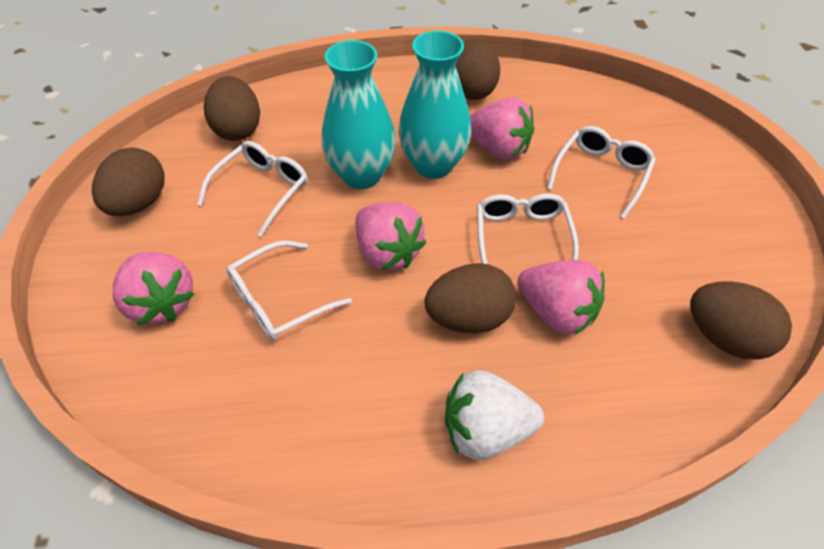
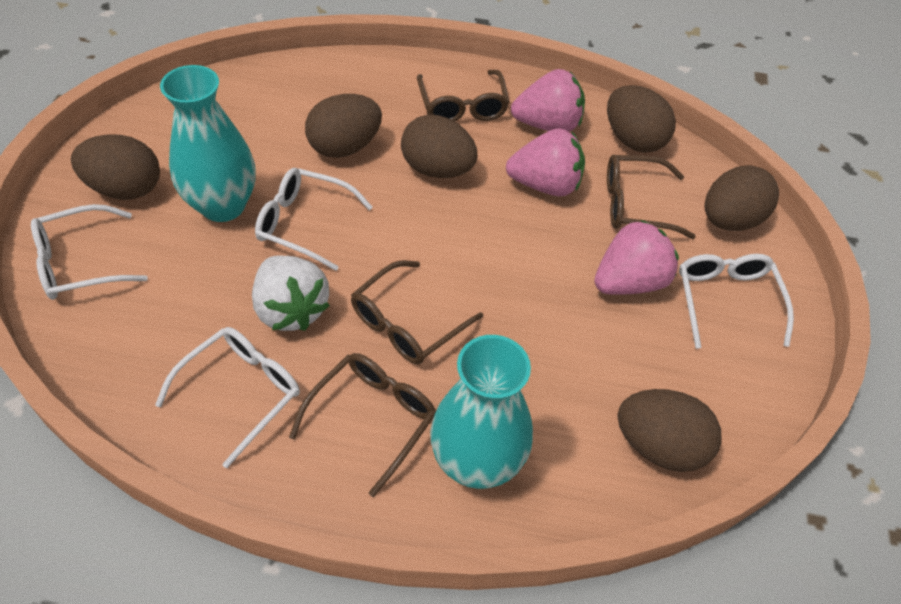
brown egg: [92,147,165,216] [204,76,260,141] [424,263,516,333] [455,39,500,100] [690,281,792,360] = 5 -> [71,134,160,200] [305,94,382,158] [401,114,478,178] [607,85,676,153] [617,389,722,472] [704,165,779,231] = 6
brown glasses: none = 0 -> [289,353,435,497] [351,260,483,364] [417,70,509,121] [607,155,696,239] = 4
pink strawberry: [113,252,194,325] [355,202,426,271] [470,97,534,160] [517,260,605,335] = 4 -> [506,128,585,196] [511,69,585,132] [594,220,679,295] = 3

